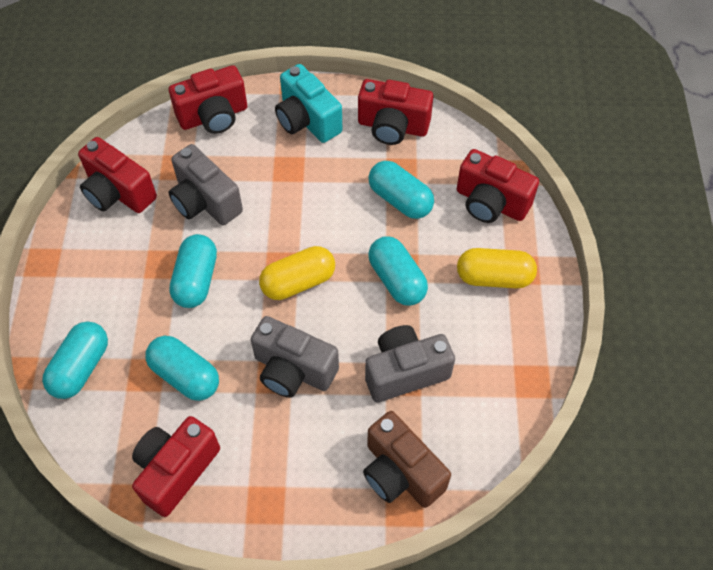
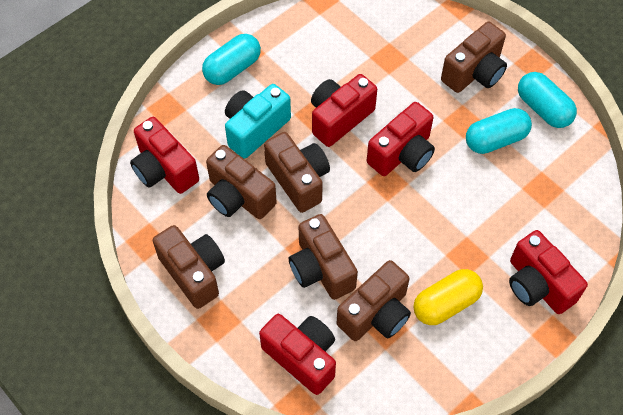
brown camera: [363,411,451,508] = 1 -> [153,225,225,309] [206,145,277,219] [264,132,330,213] [289,214,358,300] [337,260,411,341] [441,22,507,93] = 6
grey camera: [168,144,243,225] [251,316,339,398] [365,325,455,403] = 3 -> none = 0
turquoise capsule: [42,321,108,399] [145,336,219,401] [169,234,217,308] [368,236,428,306] [369,161,434,219] = 5 -> [202,34,261,85] [466,108,532,154] [518,72,577,128] = 3
yellow capsule: [259,246,335,300] [457,248,537,288] = 2 -> [414,269,483,325] = 1

